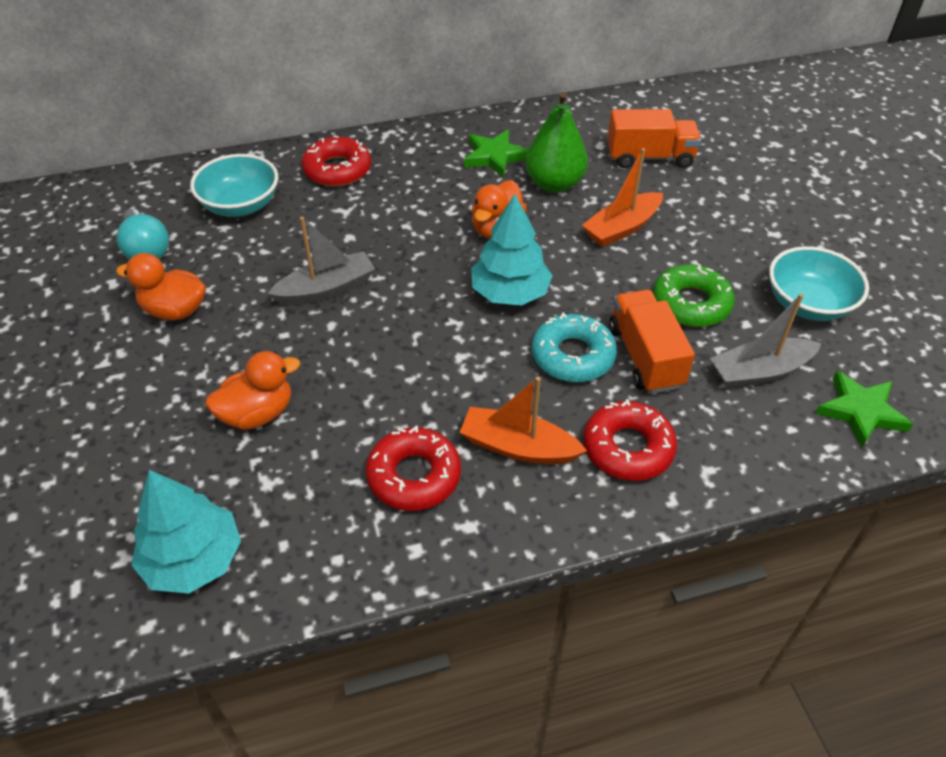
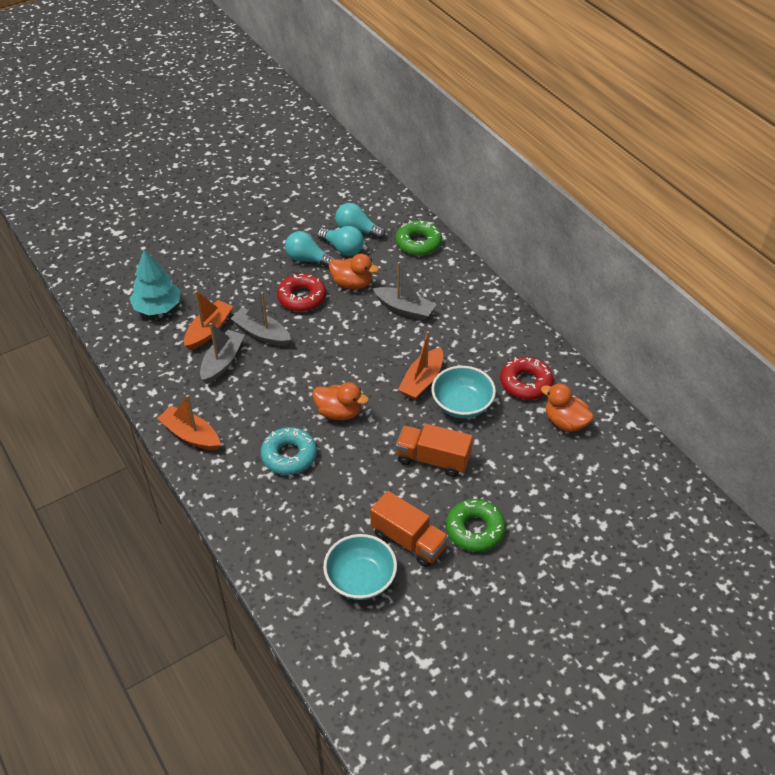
green donut: [653,264,735,327] = 1 -> [396,220,442,256] [446,499,505,552] = 2
green pear: [525,92,588,193] = 1 -> none = 0
green star: [464,130,528,177] [815,371,913,448] = 2 -> none = 0
grey boat: [267,217,375,306] [710,293,822,389] = 2 -> [200,323,244,384] [231,292,291,346] [373,262,436,321] = 3
orange boat: [459,377,587,464] [582,148,663,247] = 2 -> [157,395,220,450] [184,291,233,350] [398,331,443,400] = 3
red donut: [302,135,371,187] [366,426,461,511] [583,399,677,481] = 3 -> [277,274,326,312] [500,357,553,400] = 2
turquoise light bulb: [117,209,169,260] = 1 -> [285,231,336,268] [317,226,364,256] [335,203,386,239] = 3
turquoise tree: [131,470,241,593] [471,194,553,306] = 2 -> [129,250,180,315] = 1

